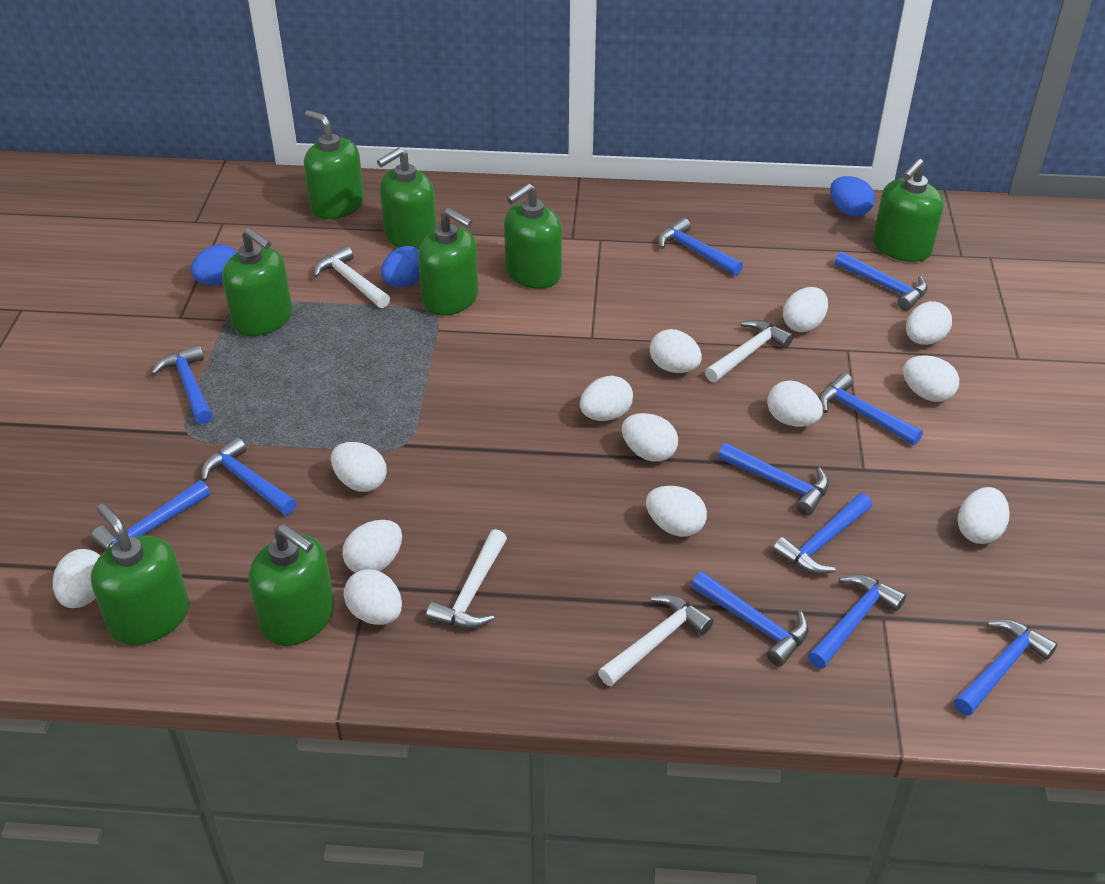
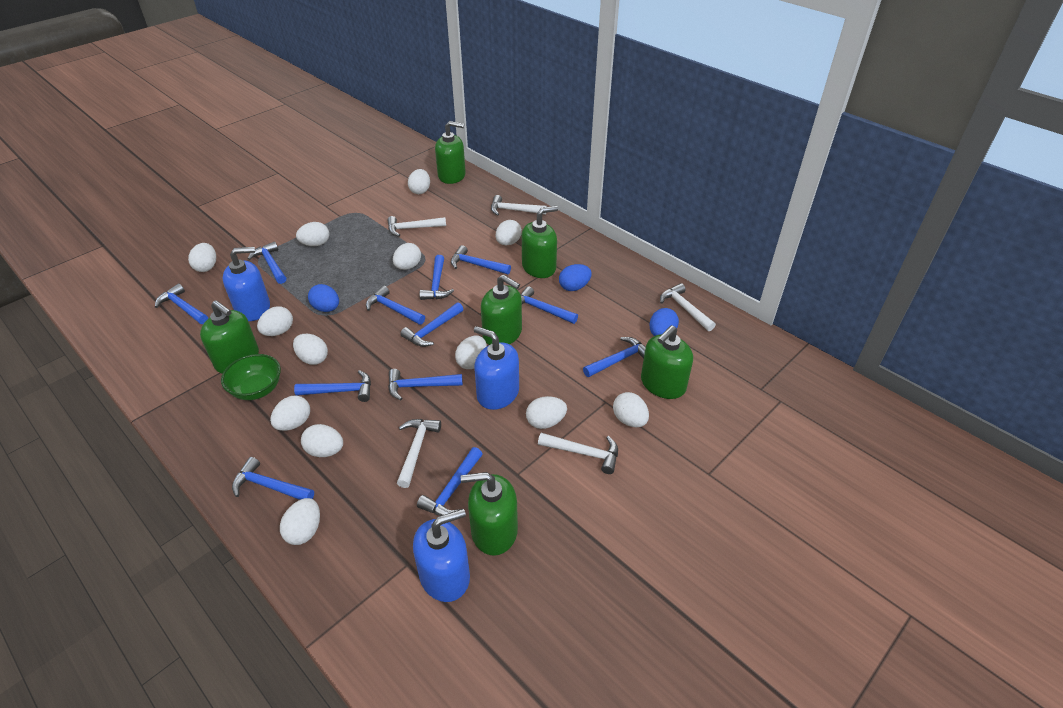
blue hammer: [91,480,210,550] [151,345,212,424] [201,437,297,515] [658,218,743,276] [691,572,809,667] [718,443,829,515] [772,493,872,574] [808,574,906,669] [819,373,923,446] [834,252,928,311] [954,619,1058,716] = 11 -> [155,284,208,324] [232,457,314,500] [248,241,286,284] [294,370,371,402] [366,286,425,325] [388,369,463,400] [400,302,464,347] [417,447,482,516] [419,255,454,300] [451,245,511,274] [521,286,578,324] [583,337,646,377] = 12
blue soap dispenser: none = 0 -> [223,247,270,321] [413,509,470,602] [474,326,519,410] = 3
green bowl: none = 0 -> [221,354,281,400] = 1
green soap dispenser: [91,503,189,645] [222,228,292,336] [248,524,335,646] [304,110,364,219] [377,148,437,249] [418,208,479,315] [504,183,562,289] [873,159,944,262] = 8 -> [200,300,259,374] [435,121,466,184] [461,472,518,556] [481,275,522,345] [522,206,558,278] [641,325,693,399] = 6
white hammer: [314,246,390,308] [426,529,507,629] [598,594,714,686] [705,320,793,382] = 4 -> [387,216,446,237] [397,419,441,488] [491,195,547,215] [538,433,618,474] [660,283,716,331] = 5

